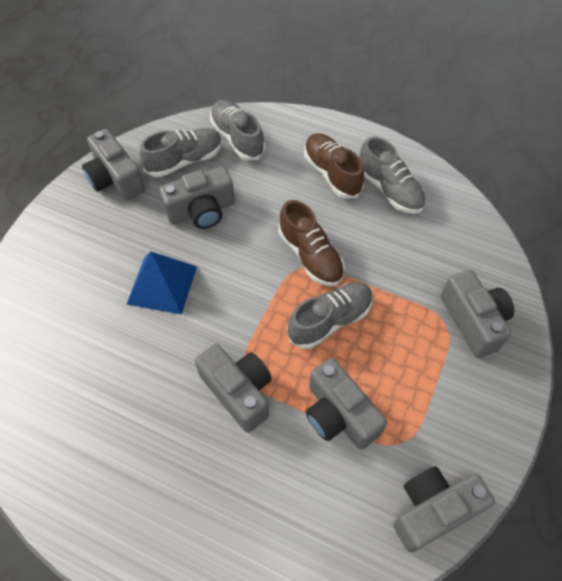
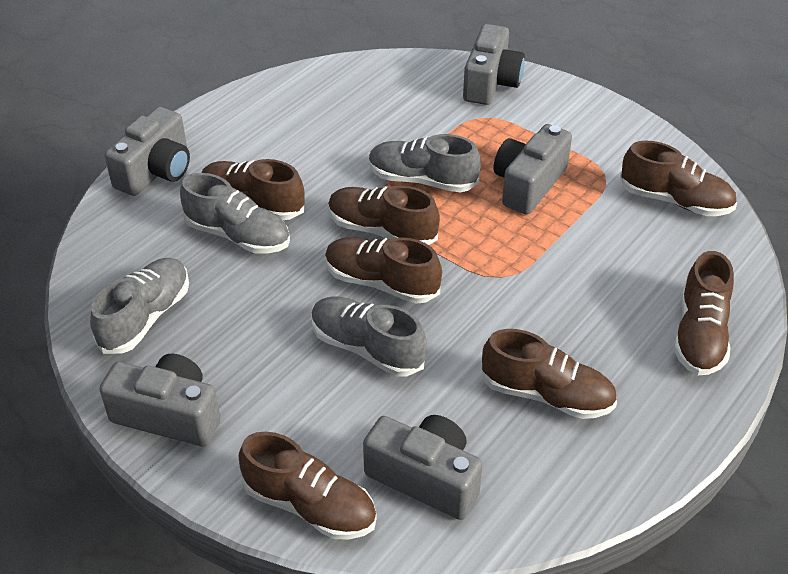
blue pyramid: [127,251,197,315] = 1 -> none = 0
brown shoe: [279,200,345,287] [304,133,364,199] = 2 -> [201,159,305,220] [239,431,376,539] [325,237,442,304] [328,185,440,245] [481,329,617,419] [620,141,737,216] [674,251,734,375] = 7
grey camera: [82,129,145,201] [159,166,235,229] [195,344,272,433] [306,358,387,450] [393,466,495,553] [441,270,514,358] = 6 -> [99,354,220,446] [105,107,190,196] [363,415,483,520] [463,24,525,105] [494,124,572,215] = 5

